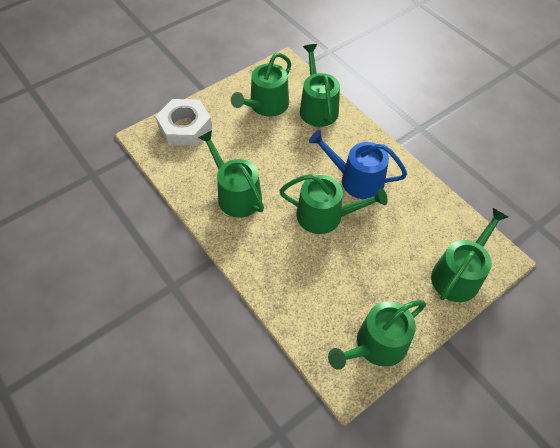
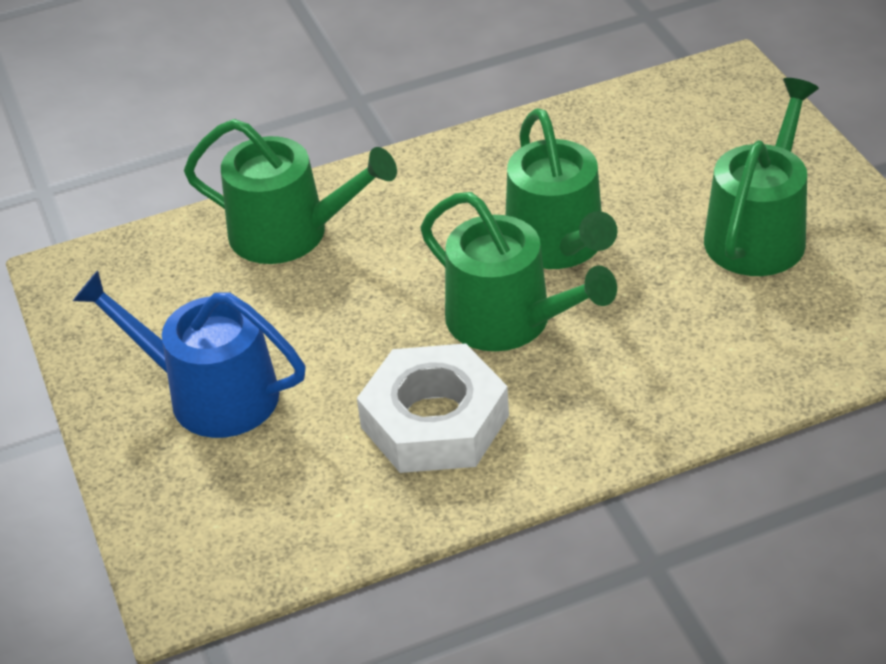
green watering can: [198,130,264,218] [231,53,291,117] [279,174,388,234] [300,44,340,127] [328,300,426,370] [431,208,508,302] = 6 -> [184,119,397,264] [421,192,617,351] [506,108,618,269] [704,78,819,276] = 4

